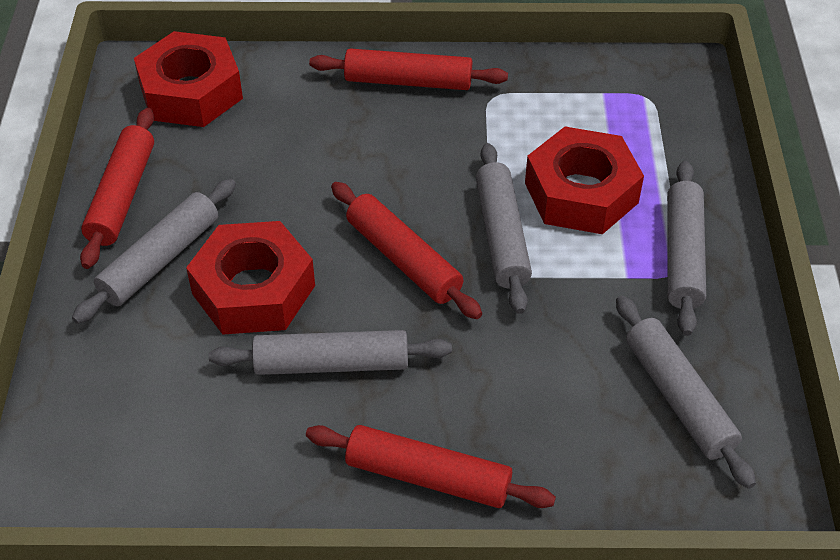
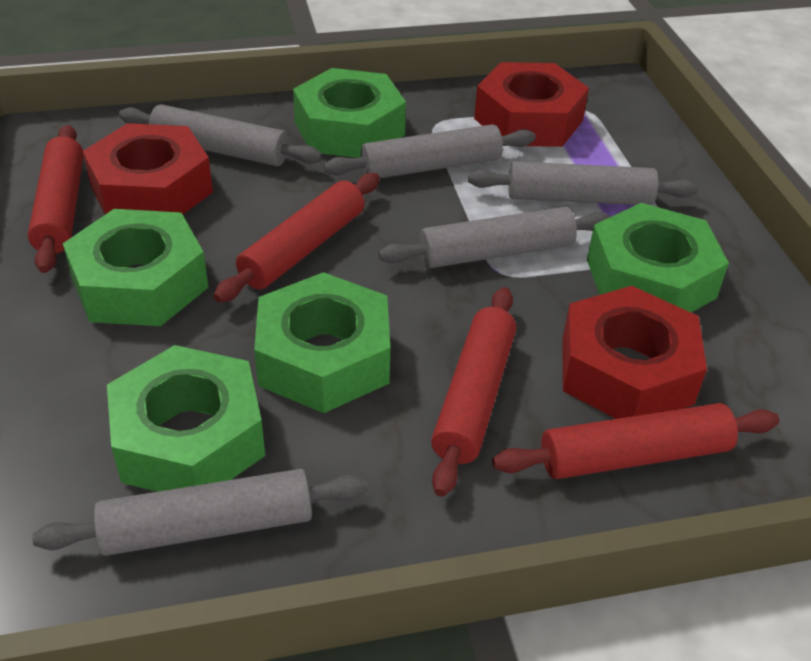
green nut: none = 0 -> [63,209,209,326] [107,345,265,492] [254,272,391,413] [293,68,406,158] [587,203,729,313] = 5

